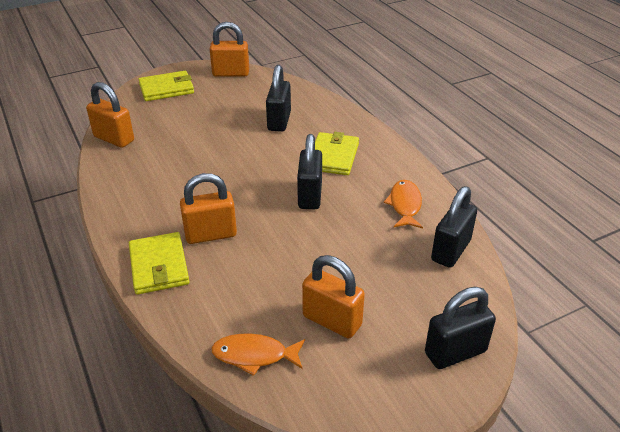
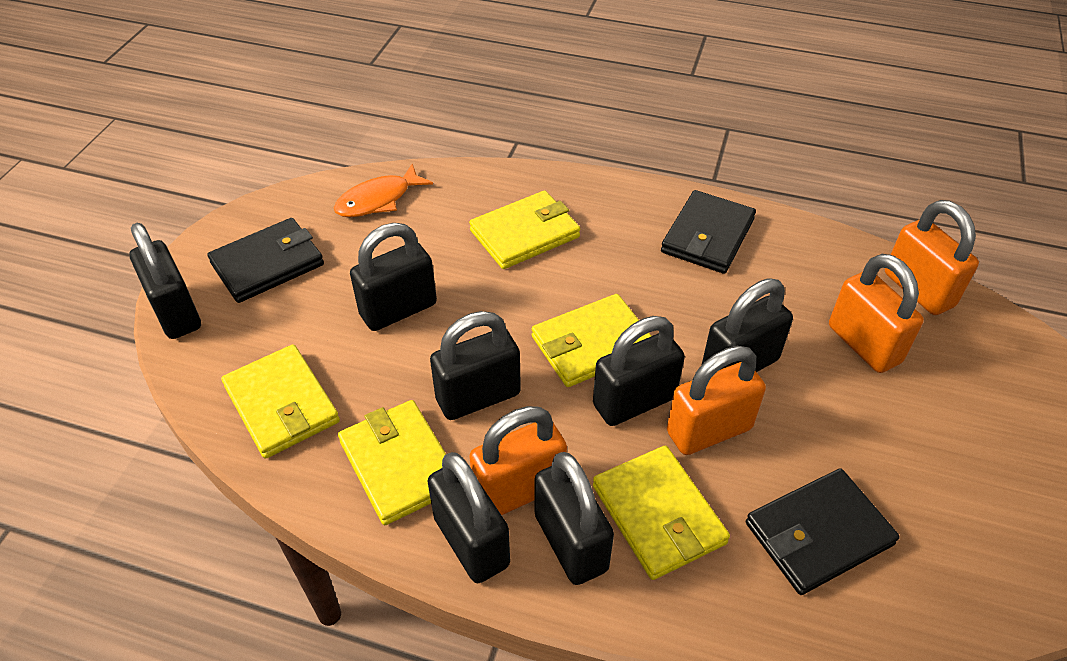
black padlock: [266,65,291,132] [297,134,322,209] [425,287,496,369] [431,186,477,268] = 4 -> [130,223,201,339] [350,223,437,331] [427,452,510,583] [430,311,521,420] [535,452,614,585] [593,316,685,426] [702,278,793,372] = 7
black wallet: none = 0 -> [207,218,324,303] [661,190,756,274] [746,468,900,595] = 3
orange fish: [211,334,305,376] [384,180,423,229] = 2 -> [334,164,433,217] = 1
yellow wallet: [129,232,189,295] [138,71,194,101] [315,132,359,175] = 3 -> [221,344,340,459] [338,400,446,525] [469,191,580,269] [532,294,651,387] [593,446,730,580] = 5

